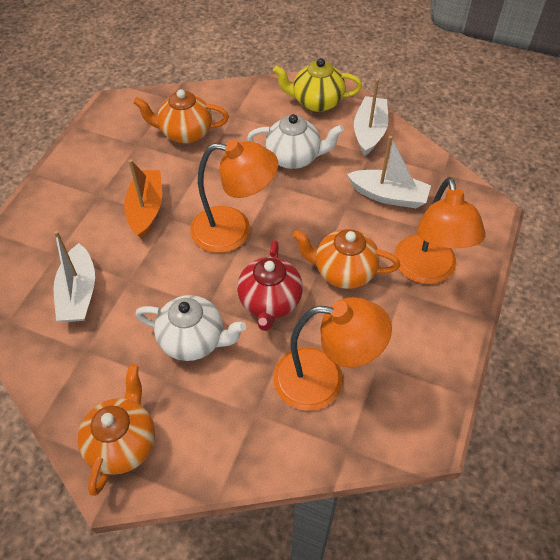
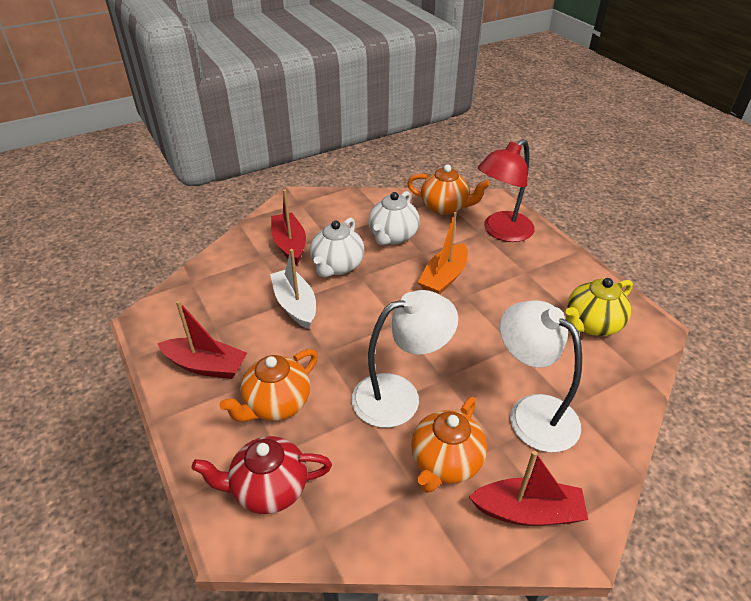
orange lamp: [190,139,278,253] [273,297,392,411] [394,177,486,284] = 3 -> none = 0
red boat: none = 0 -> [157,301,247,379] [271,190,306,265] [469,451,588,526] = 3
red lamp: none = 0 -> [478,139,535,242] = 1
white boat: [54,231,95,322] [347,136,431,208] [354,79,388,156] = 3 -> [270,249,316,329] = 1
white lamp: none = 0 -> [352,290,458,428] [500,300,582,452] = 2

